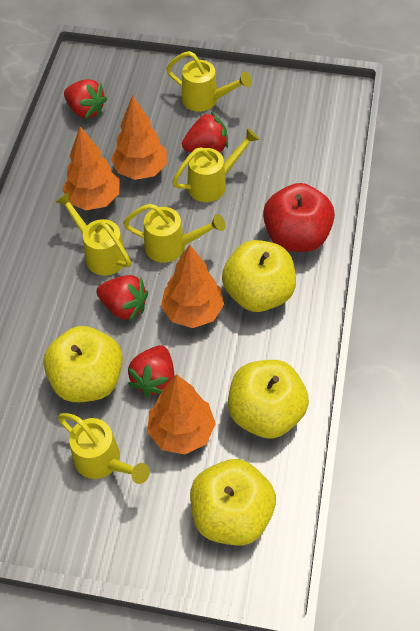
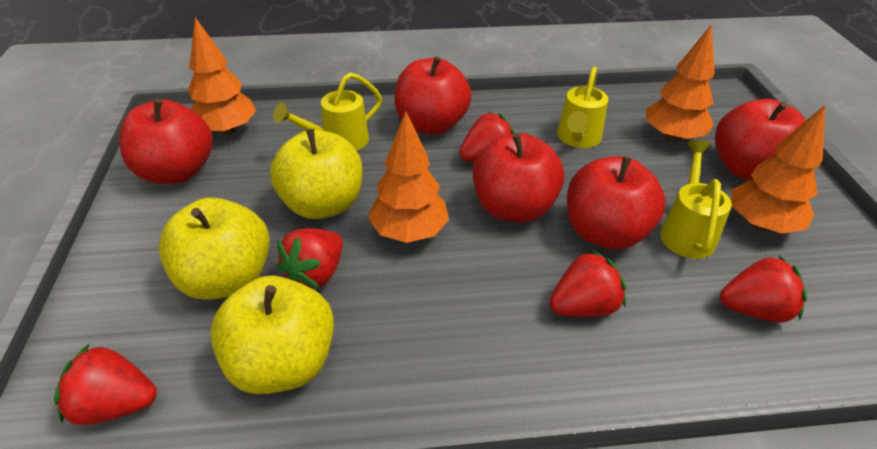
red apple: [263,183,335,252] = 1 -> [119,99,213,184] [395,56,472,135] [473,133,565,222] [567,156,666,250] [715,99,805,180] = 5
red strawberry: [64,79,107,119] [96,275,148,322] [128,345,175,397] [182,112,228,152] = 4 -> [54,343,157,425] [277,228,343,289] [459,112,515,162] [550,250,626,317] [720,256,807,323] = 5
yellow apple: [43,326,123,402] [190,459,276,546] [222,240,296,312] [228,360,309,439] = 4 -> [158,198,270,300] [210,275,334,394] [270,129,362,219] = 3
yellow watering can: [55,192,131,275] [58,413,150,484] [123,204,225,263] [166,51,252,112] [172,128,260,202] = 5 -> [273,72,382,151] [557,67,608,148] [660,140,732,259] = 3

